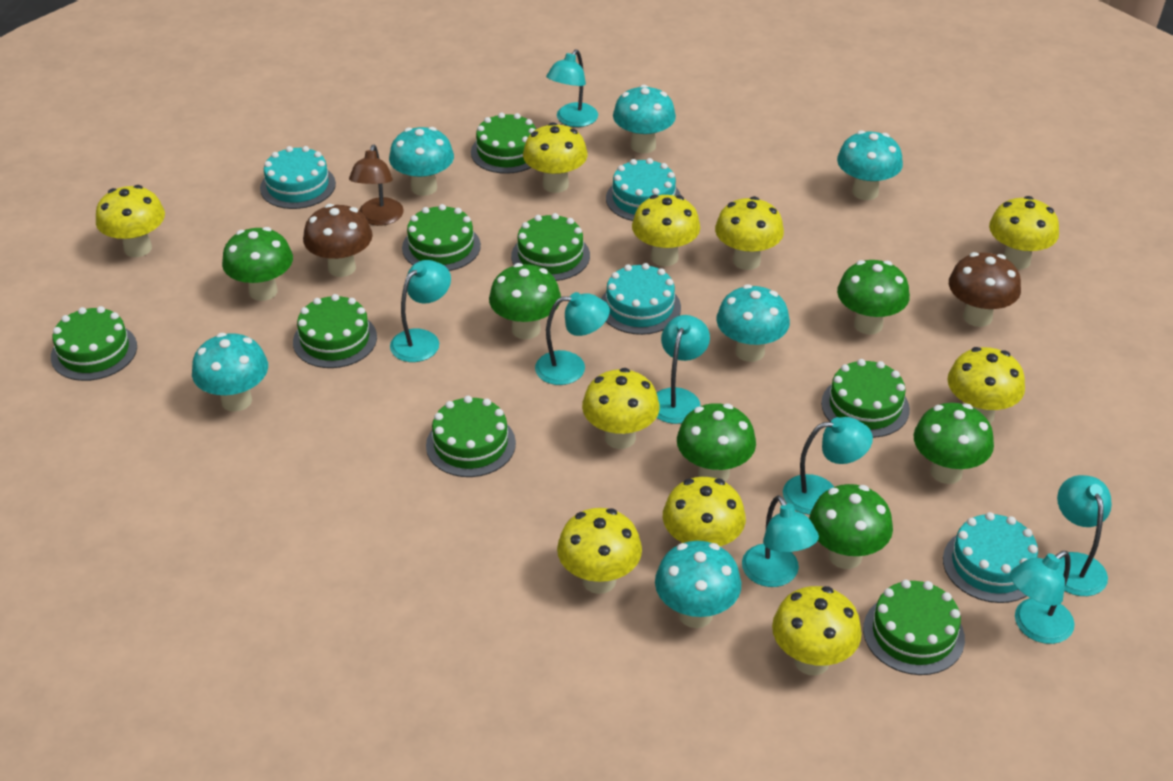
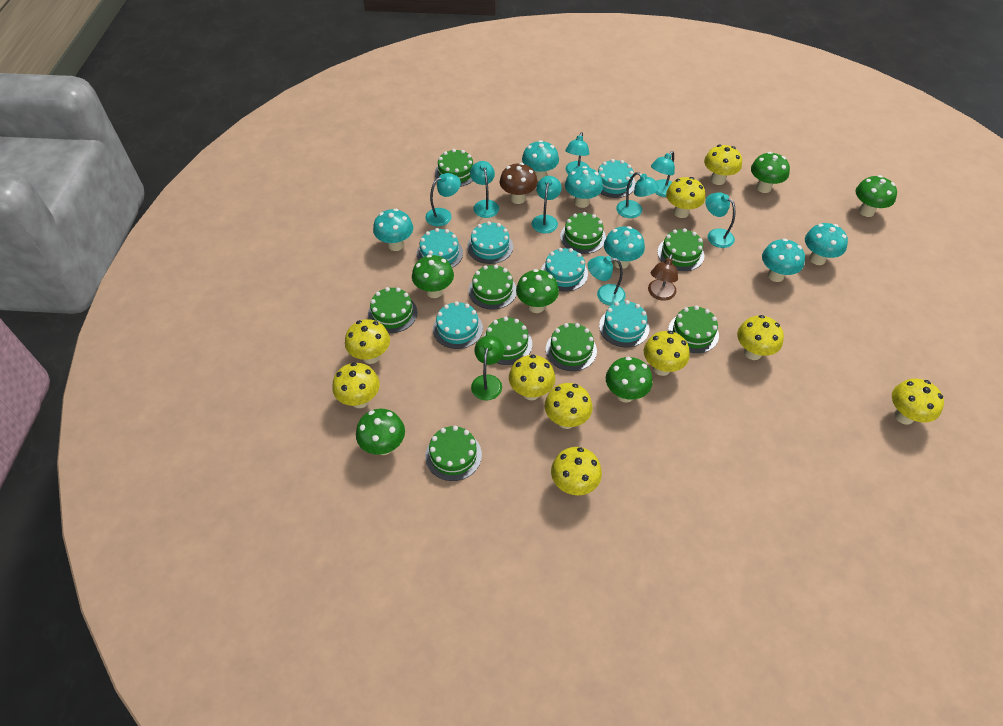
brown mushroom: [303,204,373,277] [949,252,1021,327] = 2 -> [500,163,538,204] = 1
green cake: [51,306,137,381] [293,294,377,368] [402,204,481,271] [426,396,516,477] [471,113,536,174] [511,213,590,281] [821,359,910,438] [863,580,965,675] = 8 -> [368,287,417,333] [425,426,482,481] [435,149,474,187] [469,265,516,310] [483,317,532,365] [546,323,597,371] [560,212,606,254] [657,228,704,271] [668,306,719,353] = 9
green lamp: none = 0 -> [471,335,504,400] = 1
turquoise cake: [260,146,336,209] [601,263,681,335] [606,158,681,221] [943,512,1038,603] = 4 -> [417,228,463,268] [433,301,483,349] [467,221,513,264] [541,248,588,292] [598,159,636,198] [599,300,649,348] = 6

